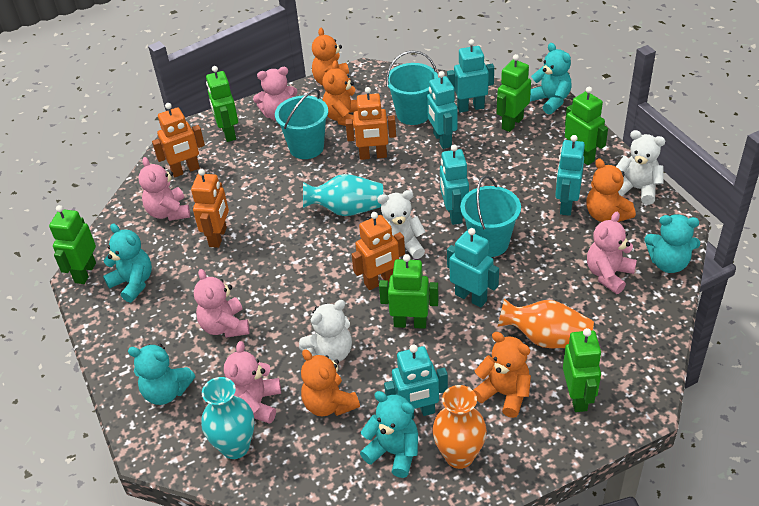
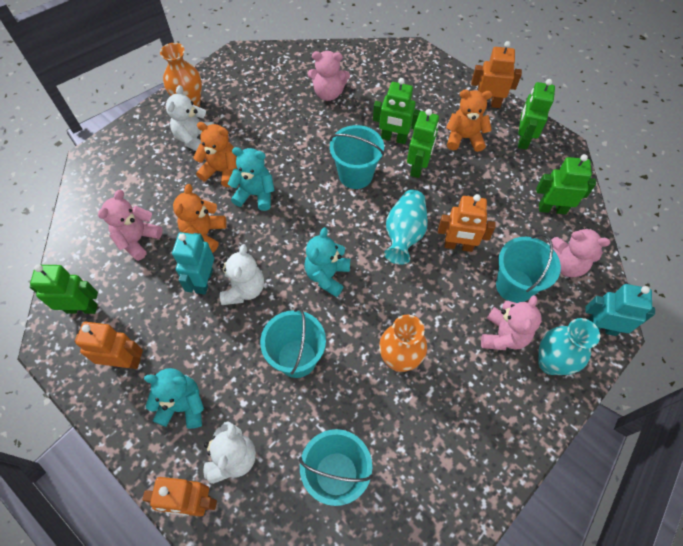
green robot: [49,205,96,284] [206,66,238,142] [379,254,439,329] [496,54,531,132] [563,328,602,412] [565,87,608,165] = 6 -> [30,264,98,314] [373,78,421,144] [407,109,439,178] [518,79,555,150] [536,154,596,215] = 5
orange teddy bear: [301,349,360,416] [312,28,351,85] [322,61,358,127] [473,332,531,418] [586,158,636,222] = 5 -> [173,184,226,253] [193,122,237,187] [446,90,492,152] = 3
pink teddy bear: [138,157,190,221] [194,269,249,338] [224,341,281,424] [253,67,297,121] [587,212,637,294] = 5 -> [98,190,163,261] [308,51,350,101] [481,295,542,350] [551,227,610,277] = 4
turquoise bucket: [275,89,328,159] [386,50,438,125] [460,175,521,257] = 3 -> [260,307,326,378] [299,429,373,506] [330,125,384,189] [496,234,561,303] = 4
turquoise robot: [384,344,448,419] [427,71,457,149] [440,145,469,225] [447,39,494,112] [447,228,499,308] [555,135,585,216] = 6 -> [172,232,214,295] [585,284,655,336] = 2
turquoise teddy bear: [103,224,152,303] [128,344,195,405] [360,391,418,478] [530,43,571,114] [644,214,700,273] = 5 -> [144,368,204,429] [228,147,275,211] [304,227,350,297] = 3

